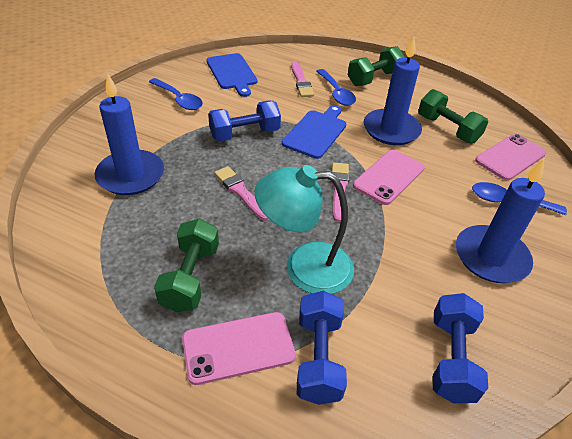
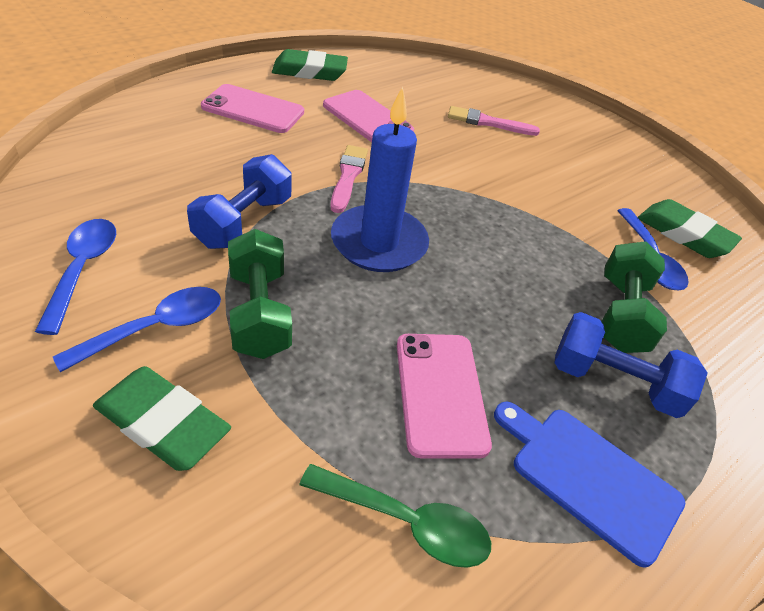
blue candle: [94,73,164,195] [364,37,422,145] [456,159,545,283] = 3 -> [331,86,429,272] = 1
blue cutting board: [206,53,257,97] [282,105,346,159] = 2 -> [494,402,685,568] = 1
blue dumbbell: [208,101,281,141] [297,291,347,405] [433,293,488,403] = 3 -> [187,154,292,249] [554,312,708,418] = 2
green dumbbell: [154,218,219,313] [348,46,405,86] [418,89,488,144] = 3 -> [228,229,292,359] [601,241,667,353] = 2
green eraser: none = 0 -> [93,366,231,471] [272,49,348,81] [638,199,742,258] = 3
green spoon: none = 0 -> [299,464,491,568] = 1
pink brush: [214,166,270,221] [291,61,314,97] [331,162,349,222] = 3 -> [331,145,368,213] [448,106,540,136] = 2
turquoise lamp: [255,165,354,294] = 1 -> none = 0

